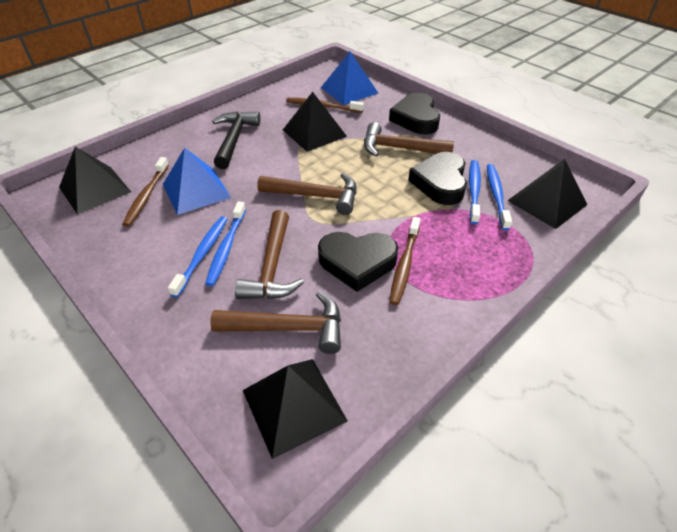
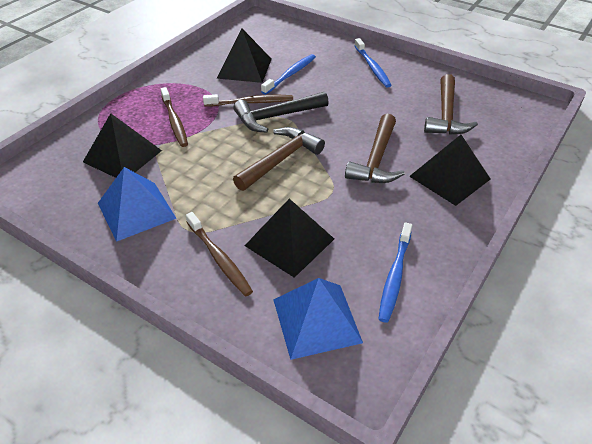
black heart: [318,232,398,292] [389,93,440,135] [408,152,467,205] = 3 -> none = 0
blue toothbrush: [168,216,228,297] [205,202,246,286] [469,160,481,224] [487,164,512,230] = 4 -> [261,54,316,95] [354,38,392,88] [378,222,412,323] = 3
brown hammer: [210,291,341,354] [235,210,304,299] [257,173,357,215] [364,122,454,157] = 4 -> [233,127,325,191] [345,114,405,183] [424,74,478,135] = 3

